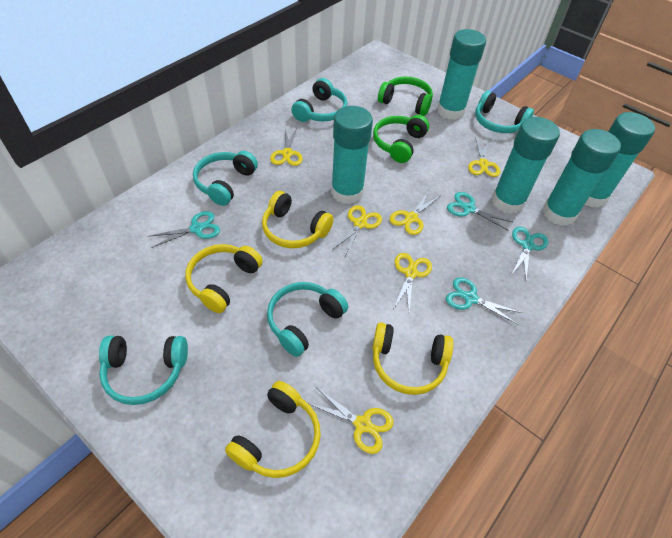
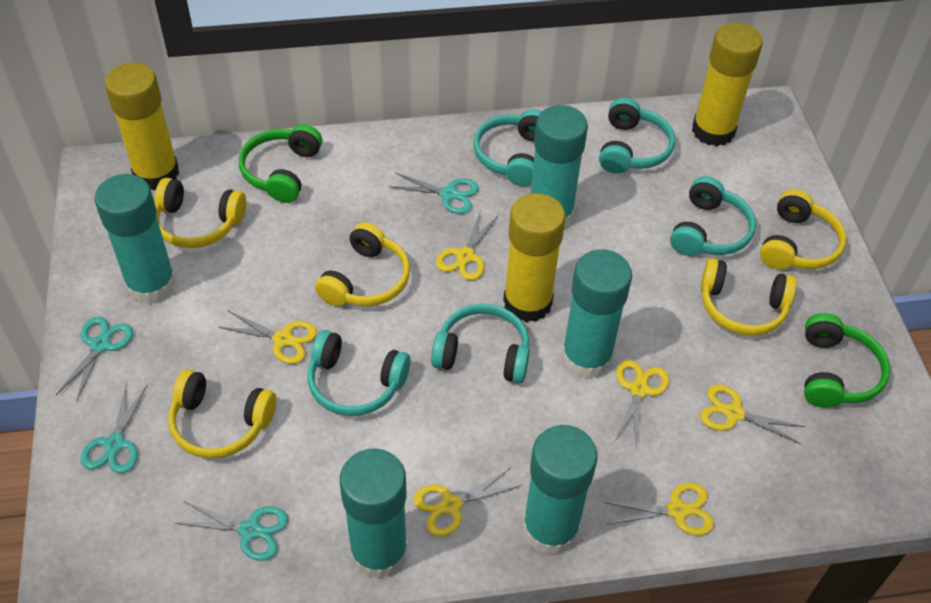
yellow glue stick: none = 0 -> [105,63,179,190] [503,193,565,323] [692,23,763,146] = 3
yellow headphones: [185,244,263,313] [225,381,321,478] [262,191,334,248] [372,322,453,395] = 4 -> [155,178,246,248] [168,369,276,459] [315,222,410,307] [701,258,797,336] [760,189,847,270] = 5

